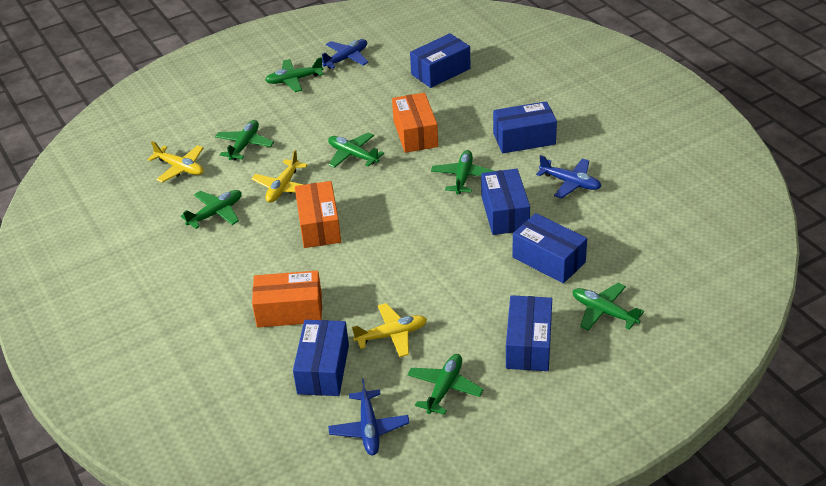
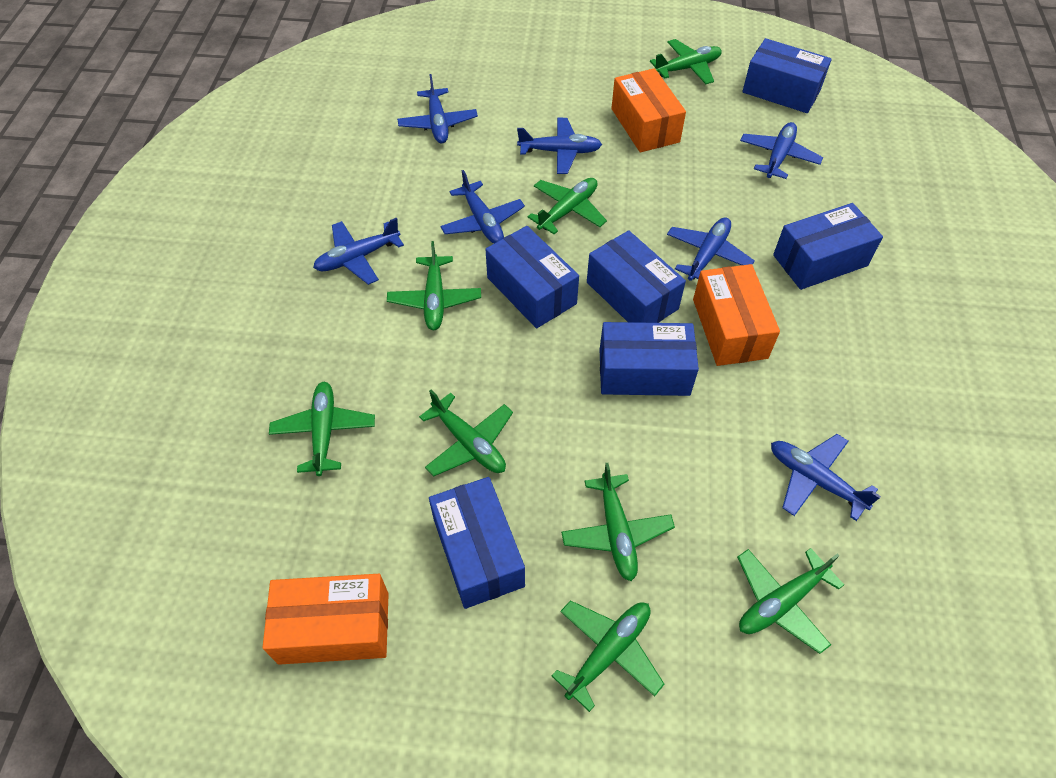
blue plane: [322,39,368,69] [328,378,409,455] [536,155,602,199] = 3 -> [313,218,404,285] [397,74,478,143] [440,170,525,244] [517,118,602,174] [667,217,755,281] [740,122,823,179] [771,434,881,521] = 7
green plane: [181,190,242,229] [215,120,274,160] [265,57,324,92] [328,132,384,168] [407,354,484,415] [431,150,494,194] [573,283,644,331] = 7 -> [269,382,375,476] [387,241,481,330] [419,390,513,476] [528,178,607,235] [552,600,664,712] [561,463,675,581] [650,39,722,84] [737,548,844,654] = 8
yellow plane: [148,141,204,183] [251,150,307,203] [352,303,427,357] = 3 -> none = 0

